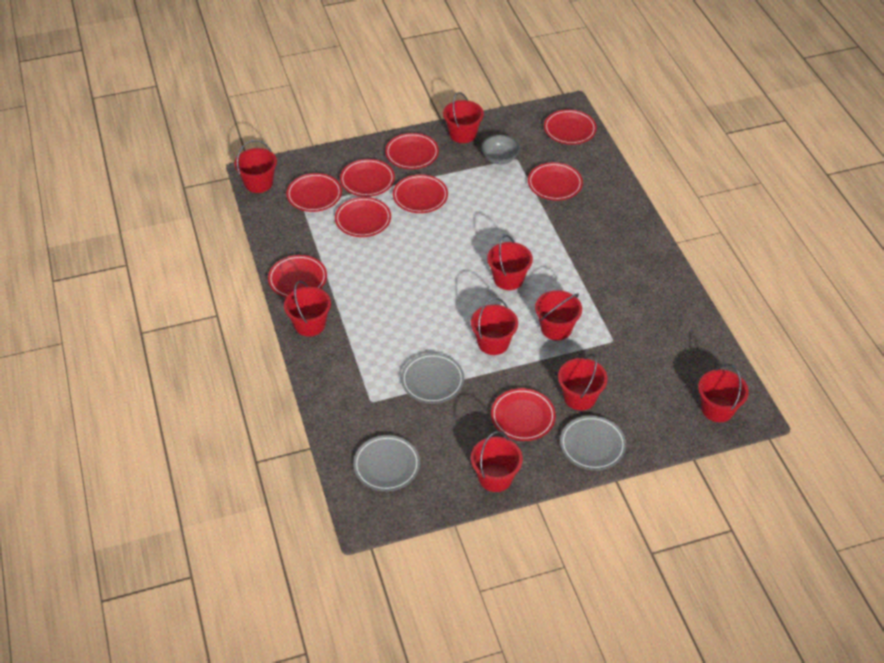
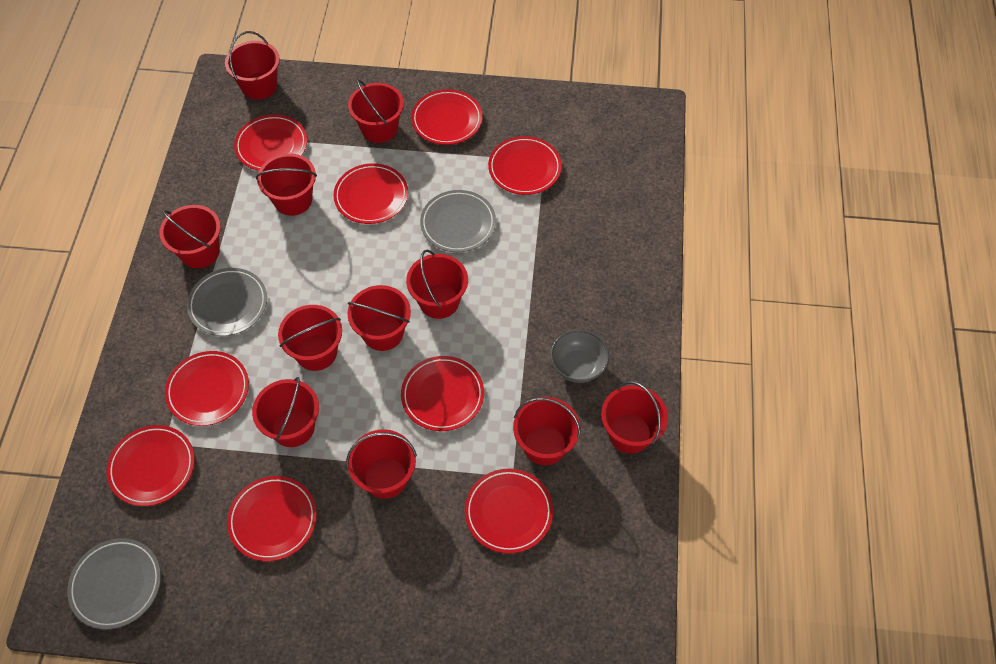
red bucket: [234,140,277,193] [284,281,331,337] [443,92,484,143] [471,298,518,355] [471,431,523,492] [487,235,533,290] [535,290,582,340] [558,354,608,411] [698,364,749,422] = 9 -> [160,205,221,268] [225,31,280,100] [252,377,319,447] [256,153,317,216] [278,305,342,371] [346,429,417,499] [347,285,411,351] [348,80,404,143] [406,249,468,319] [513,397,581,465] [601,381,668,454] = 11

